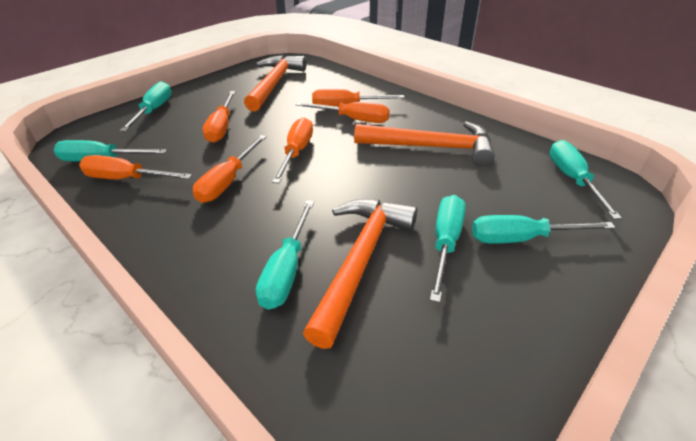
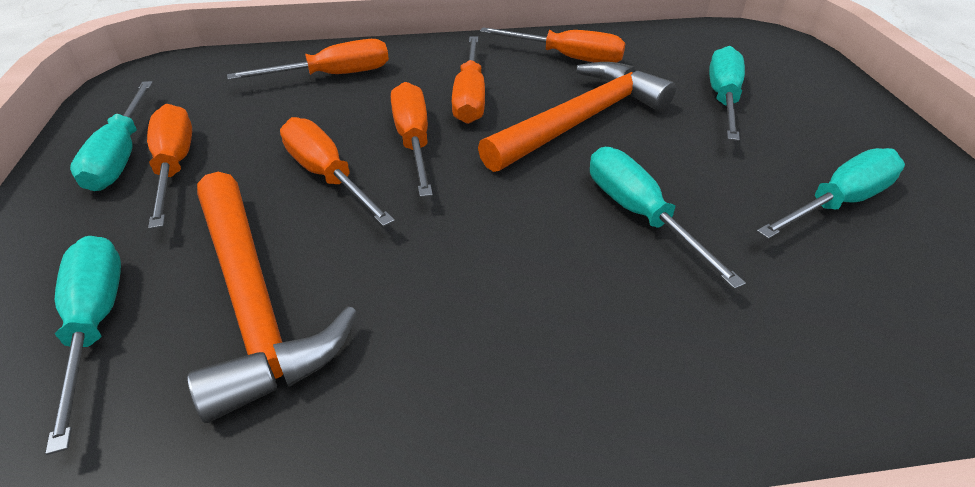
orange hammer: [244,55,307,111] [303,199,417,349] [354,121,495,166] = 3 -> [187,172,357,423] [478,62,676,172] = 2
turquoise screwdriver: [54,140,167,162] [120,81,172,131] [256,200,314,310] [430,195,466,303] [472,215,616,244] [549,140,622,219] = 6 -> [45,236,121,455] [70,81,153,191] [590,147,746,289] [709,46,745,141] [757,148,905,239] = 5

